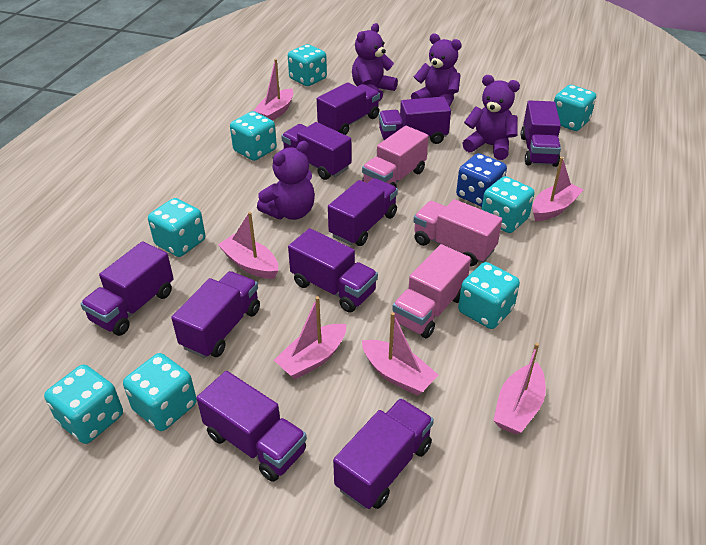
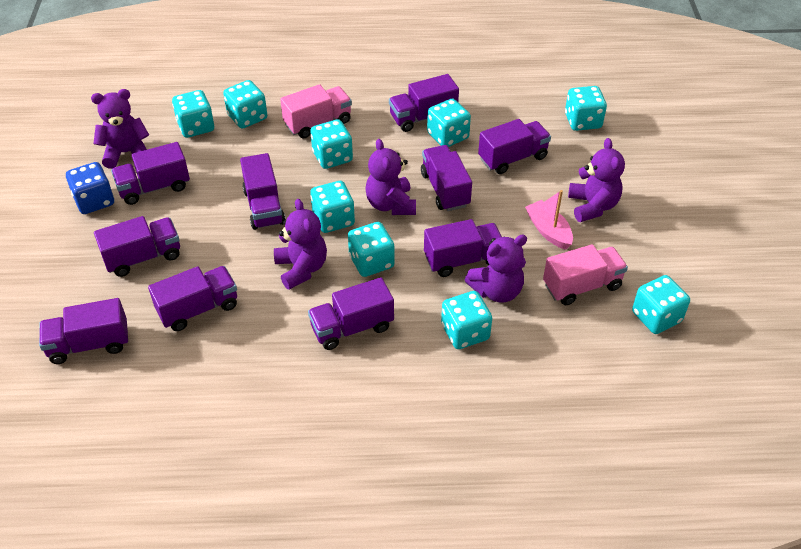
pink boat: [218,212,278,279] [253,59,294,120] [274,296,346,379] [362,312,438,396] [493,343,546,435] [532,157,583,221] = 6 -> [525,190,573,250] = 1
pink truck: [362,126,429,188] [392,244,471,339] [413,199,502,266] = 3 -> [280,84,352,139] [543,244,628,305] = 2
purple teddy bear: [257,141,315,220] [352,23,398,101] [411,33,462,107] [462,75,520,160] = 4 -> [91,89,149,169] [274,199,327,290] [366,139,416,215] [465,235,527,302] [568,138,625,222] = 5
turquoise dice: [44,364,123,444] [123,353,197,431] [148,198,206,257] [230,111,277,161] [288,44,327,86] [458,262,520,329] [481,176,535,233] [554,85,596,131] = 8 -> [172,90,214,138] [223,80,267,129] [310,119,353,169] [310,181,355,233] [348,222,395,277] [427,99,471,147] [441,291,492,349] [565,86,607,131] [632,275,690,334] = 9

